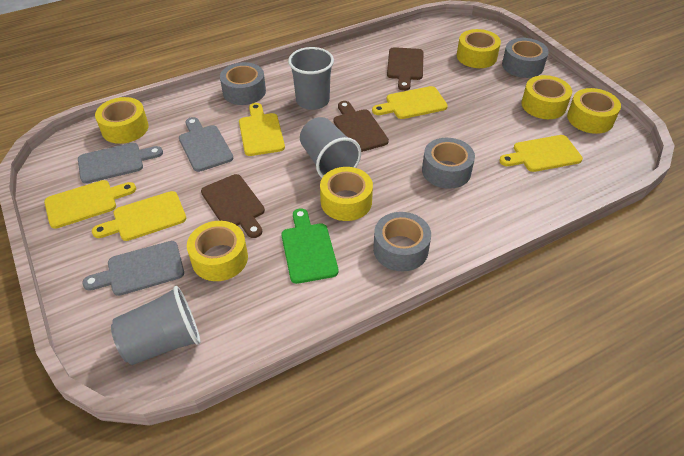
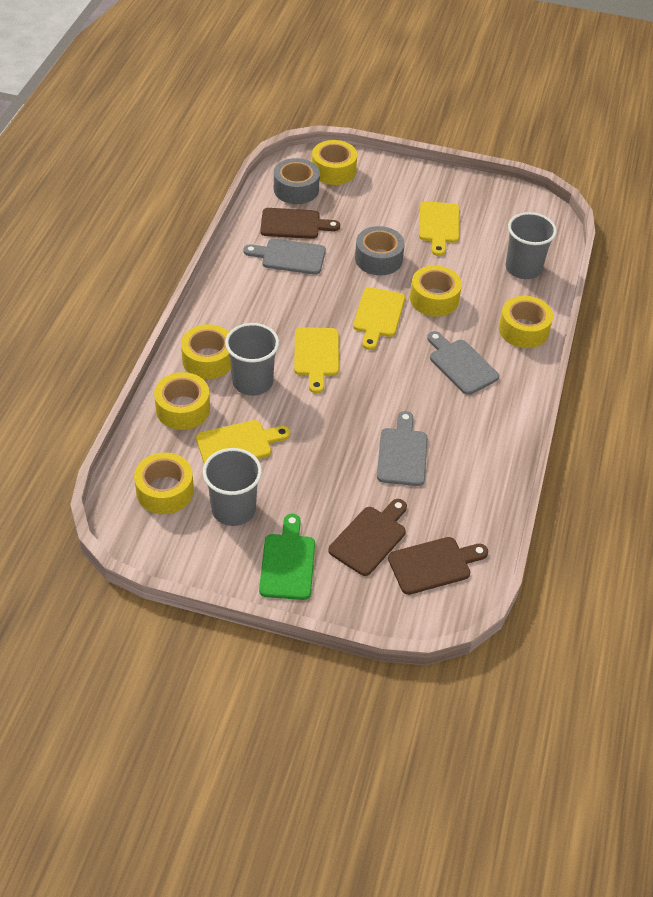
grey tape: [220,62,266,105] [373,212,431,271] [422,138,475,189] [502,38,549,78] = 4 -> [274,158,320,204] [355,226,405,275] = 2
yellow cutting board: [44,180,136,229] [92,191,186,241] [239,103,285,156] [372,86,448,119] [499,135,583,172] = 5 -> [196,420,290,464] [294,327,339,393] [353,287,405,350] [419,201,460,256] = 4

